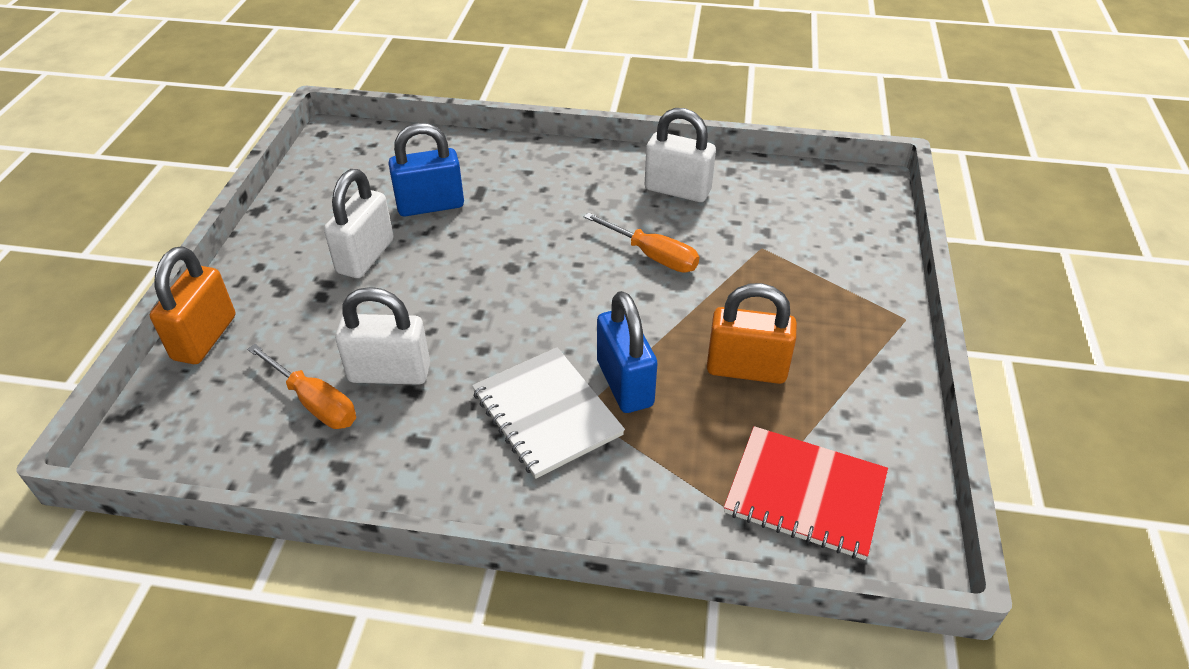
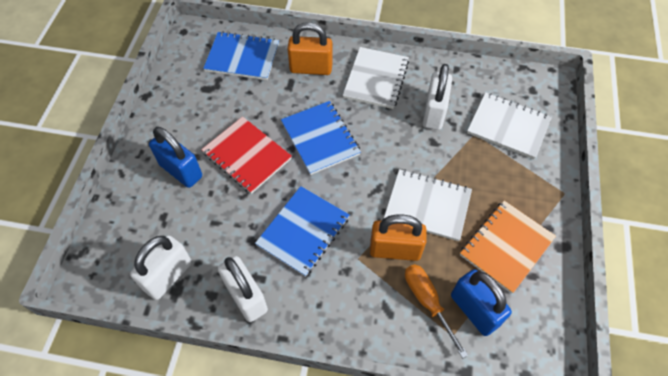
blue notebook: none = 0 -> [203,31,279,80] [255,186,350,277] [281,101,361,175] = 3
orange notebook: none = 0 -> [460,201,556,294] = 1
orange screwdriver: [247,344,356,429] [584,212,699,273] = 2 -> [405,264,468,359] = 1
white notebook: [472,347,625,479] = 1 -> [343,47,409,109] [384,169,472,241] [467,92,552,159] = 3

